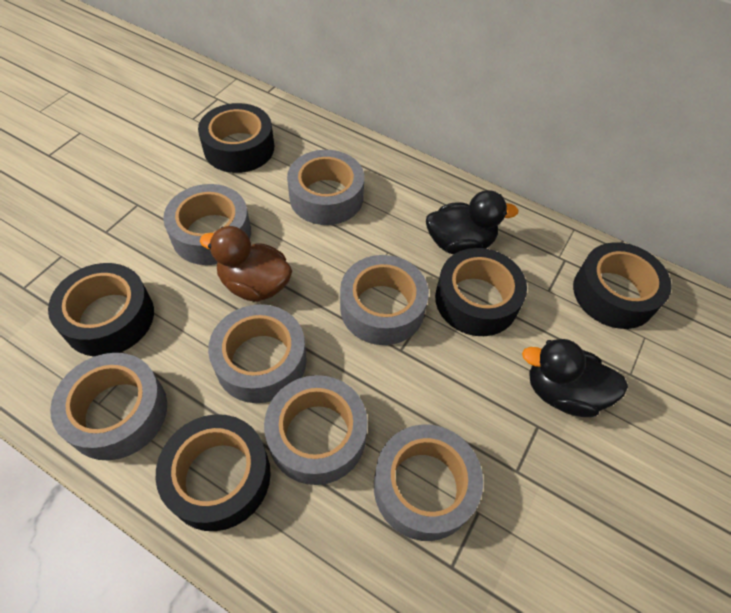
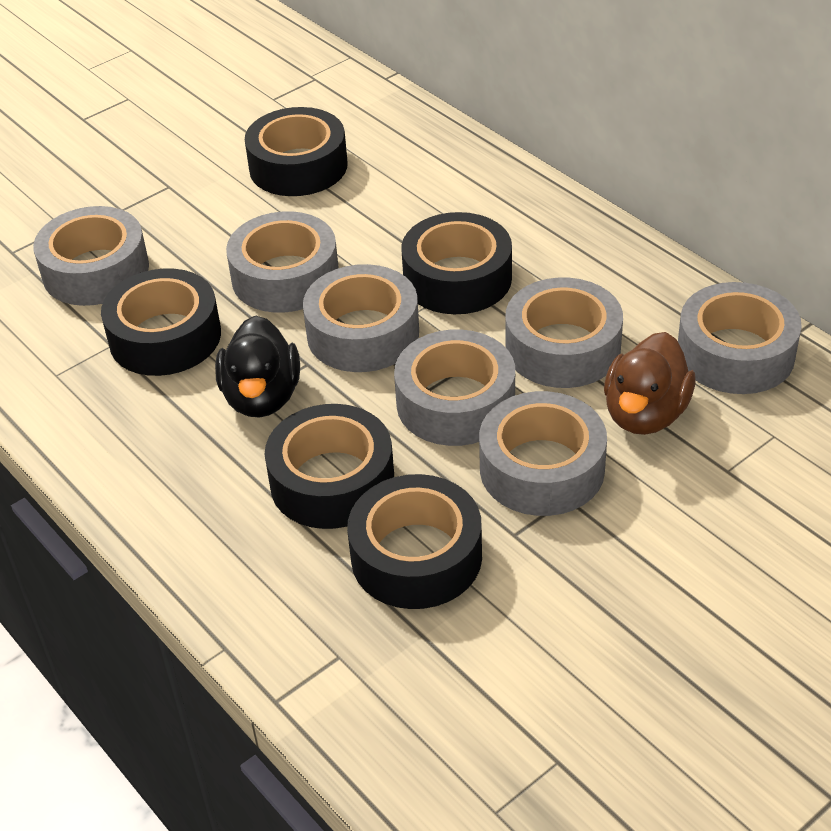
black duck: [426,190,519,254] [522,339,628,417] = 2 -> [215,315,300,418] = 1

